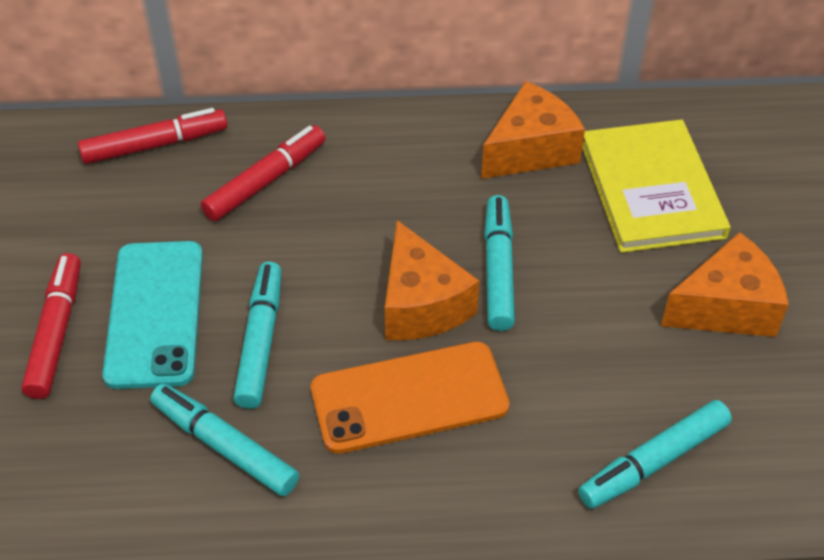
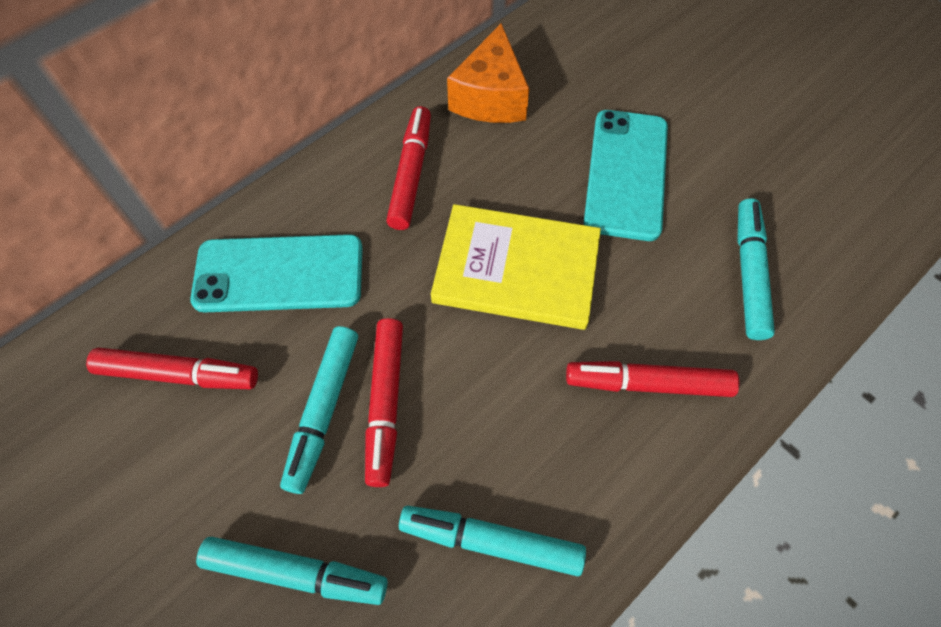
orange cheese: [385,220,479,340] [481,81,585,179] [661,232,789,337] = 3 -> [447,23,529,123] = 1
orange phone: [311,342,509,454] = 1 -> none = 0
red marker: [21,253,81,399] [78,108,227,164] [201,125,326,221] = 3 -> [86,347,258,389] [365,318,403,487] [386,106,431,230] [566,361,740,397] = 4
turquoise phone: [102,241,203,389] = 1 -> [190,234,363,312] [584,110,668,241] = 2

